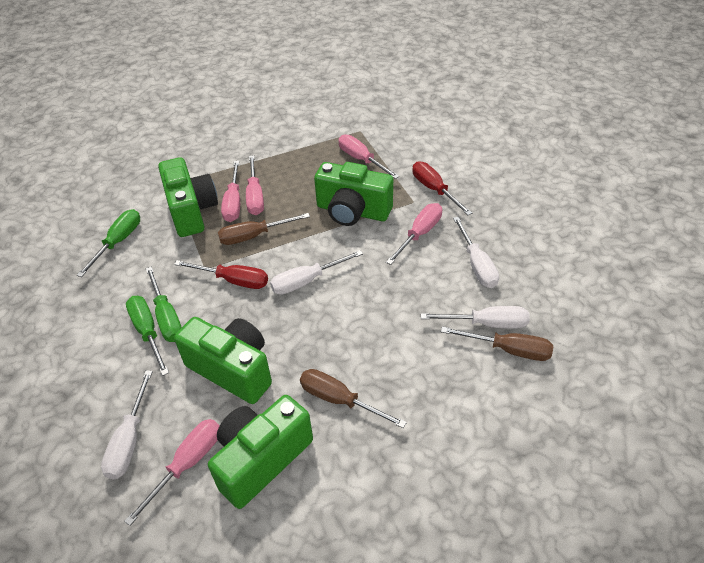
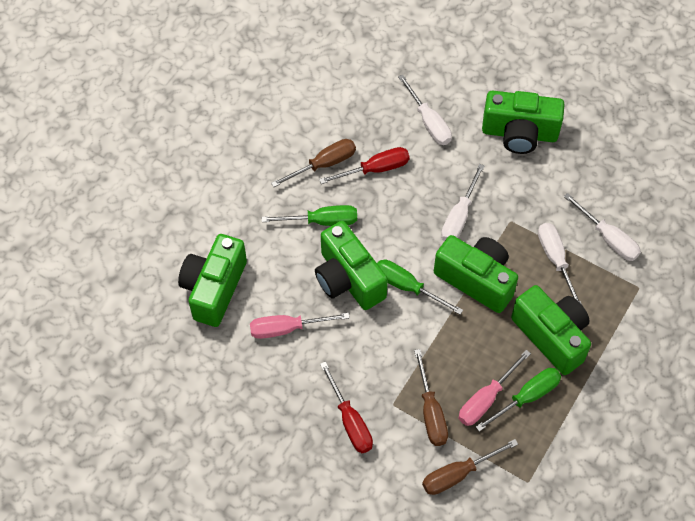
green camera: [158,157,218,237] [174,317,272,404] [208,395,313,509] [314,162,393,226] = 4 -> [178,234,247,327] [315,221,388,310] [434,235,518,313] [482,90,565,154] [511,285,591,375] = 5
pink screwdriver: [124,419,220,526] [221,161,240,222] [246,155,264,215] [338,134,399,179] [386,203,442,265] = 5 -> [250,313,350,339] [459,350,531,426] = 2

